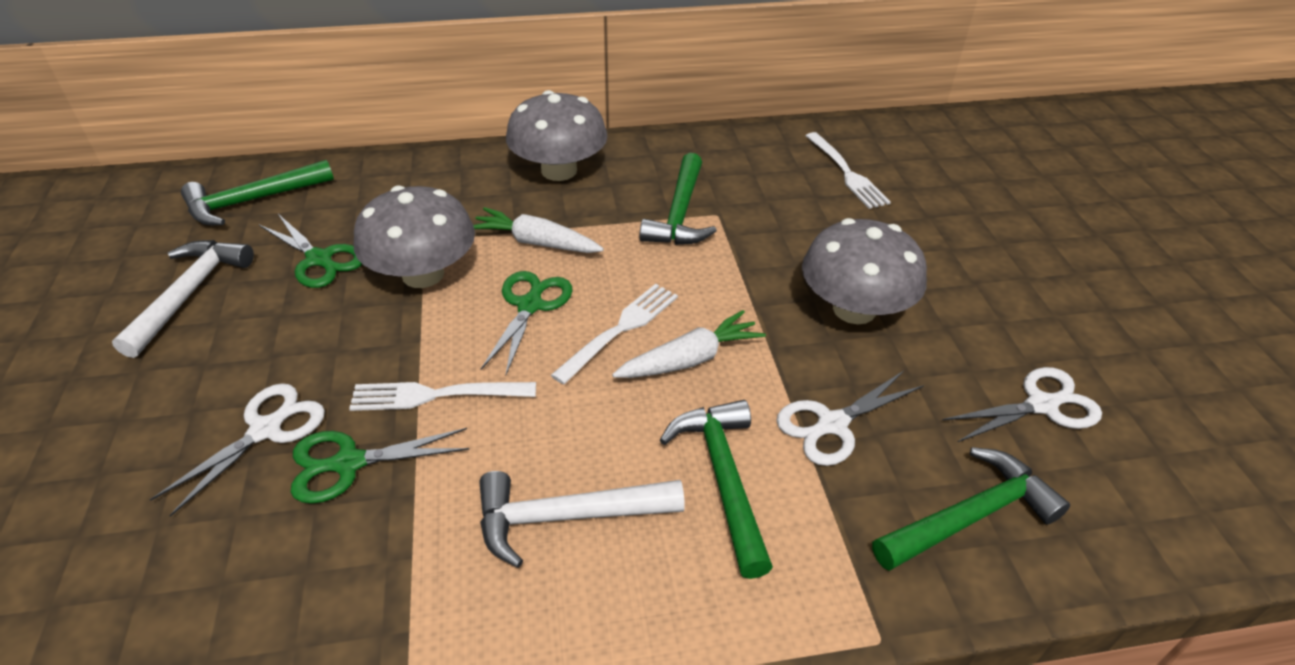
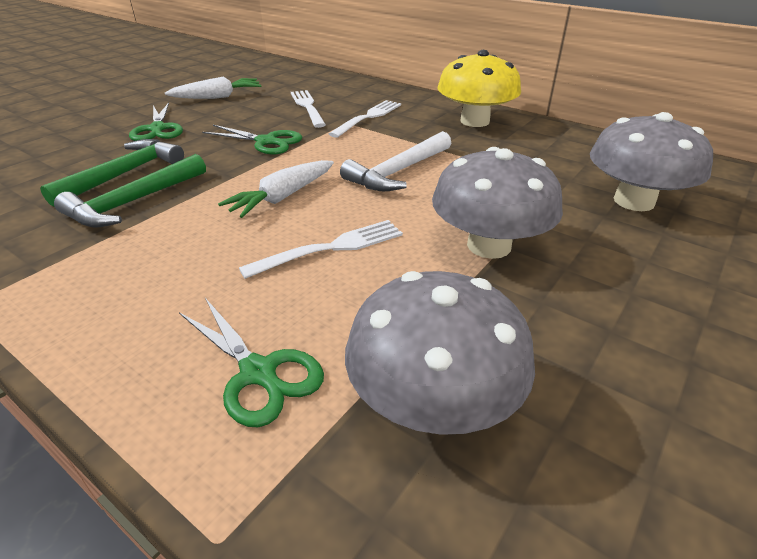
green hammer: [181,160,334,225] [639,153,717,245] [660,400,773,579] [872,447,1070,571] = 4 -> [40,139,184,207] [54,154,206,228] = 2
white hammer: [112,240,254,358] [479,471,685,568] = 2 -> [340,131,451,191] = 1
white scissors: [150,383,325,517] [776,371,924,466] [942,367,1102,442] = 3 -> none = 0
yellow mushroom: none = 0 -> [438,50,521,127] = 1

